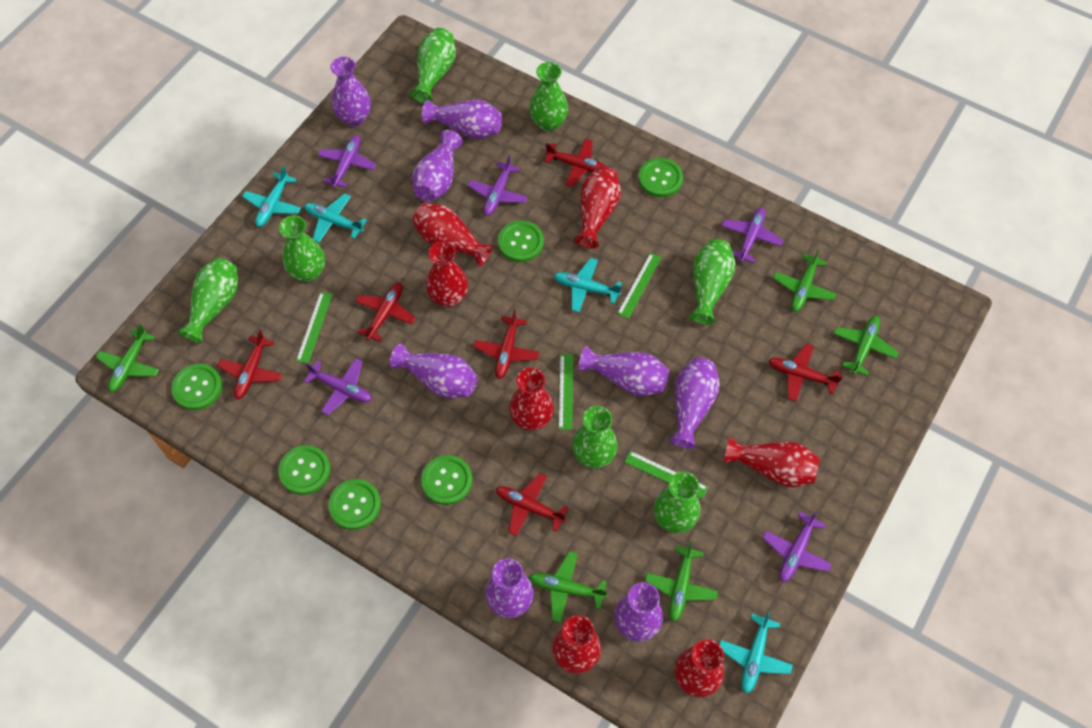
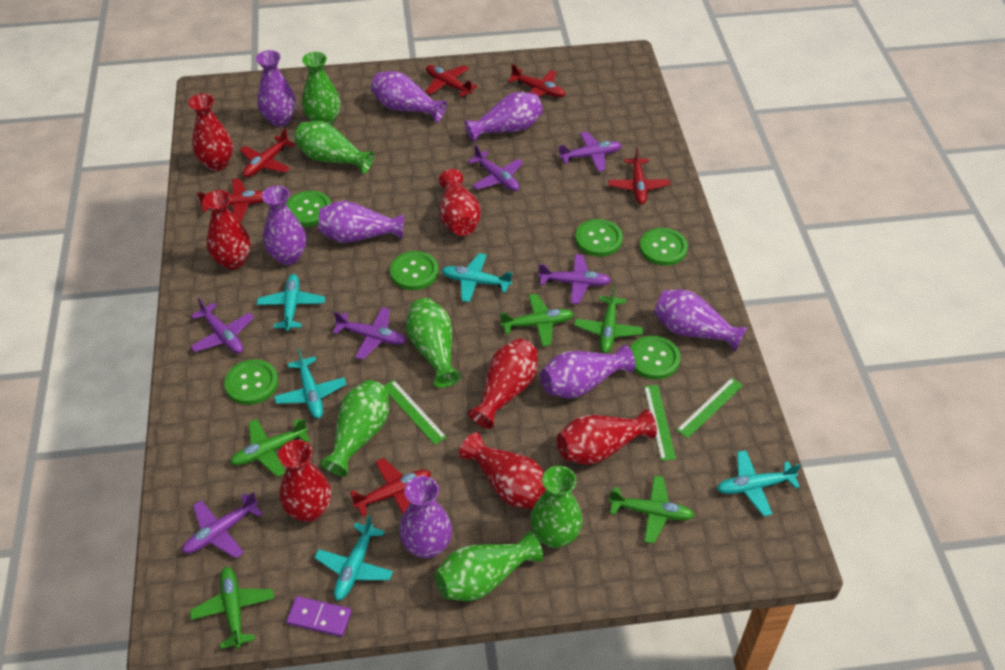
green ruler: [296,292,333,364] [559,354,573,430] [617,253,662,319] [625,451,708,499] = 4 -> [384,380,447,445] [644,385,676,461] [676,378,743,438] = 3
green vase: [177,258,238,343] [279,215,325,282] [410,28,456,103] [529,62,568,132] [572,406,618,468] [654,472,700,533] [689,239,736,325] = 7 -> [294,121,374,174] [302,52,341,126] [320,380,389,477] [406,298,461,388] [435,531,543,601] [530,466,583,548] = 6
purple domino: none = 0 -> [286,596,352,637] = 1
purple plane: [304,358,372,415] [318,135,376,188] [468,155,527,216] [722,208,783,263] [763,510,832,582] = 5 -> [182,492,263,558] [190,298,254,354] [333,307,406,360] [468,145,523,191] [538,254,612,304] [558,132,622,172] = 6
turquoise plane: [242,166,301,227] [304,193,367,242] [553,258,622,312] [719,611,793,694] = 4 -> [257,274,325,331] [274,348,347,419] [314,515,393,601] [441,253,512,302] [717,450,801,516] = 5

